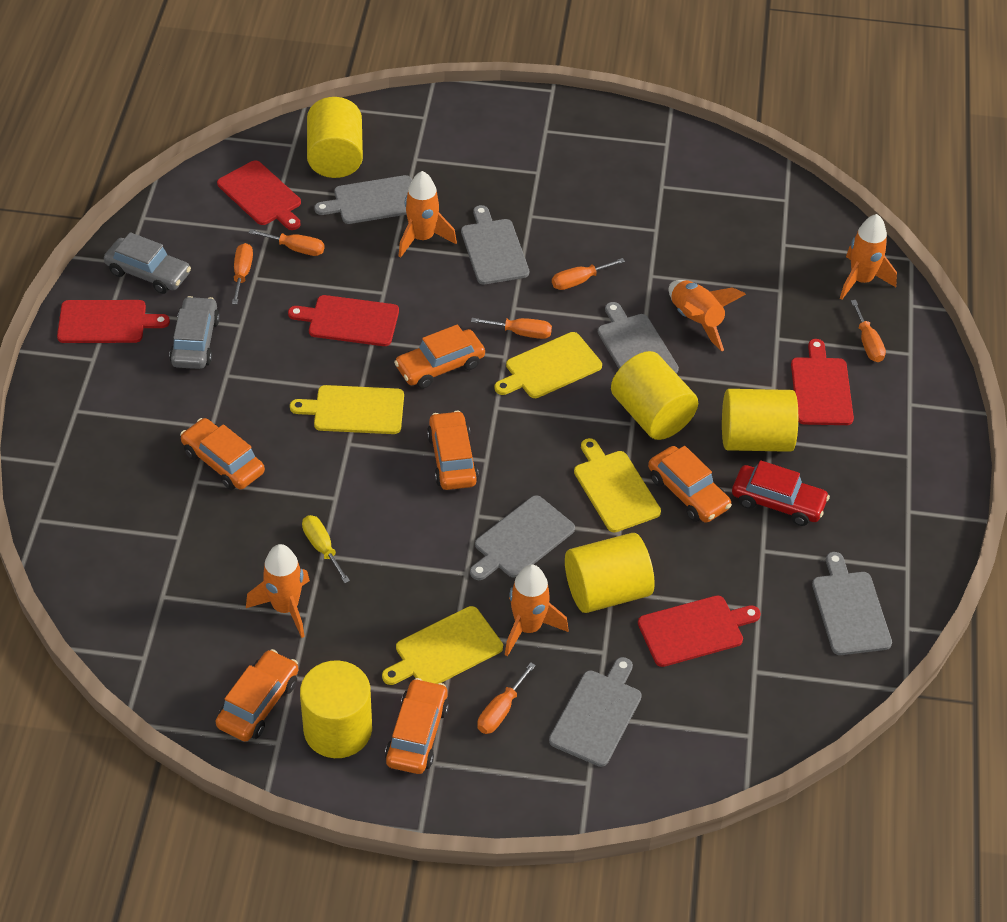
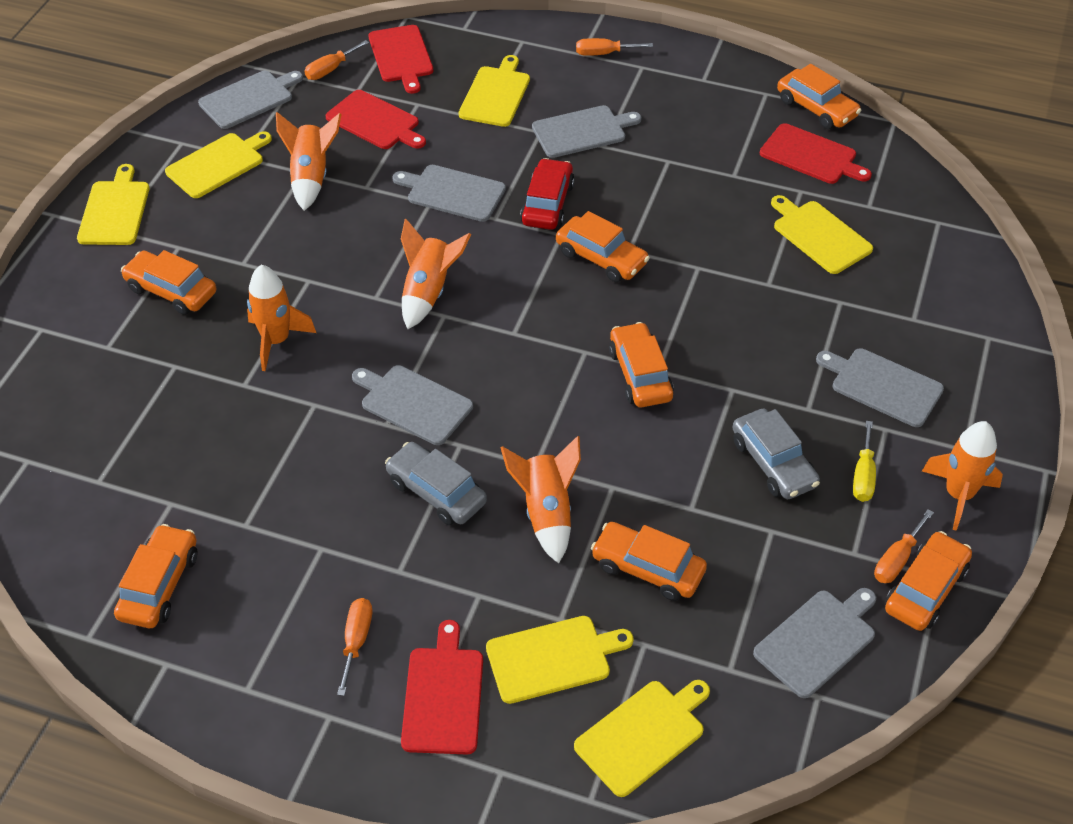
orange car: [180,418,265,490] [215,649,298,742] [385,678,449,774] [394,324,485,389] [427,411,479,490] [648,446,732,523] = 6 -> [114,524,198,628] [121,250,216,315] [556,211,650,282] [591,522,707,601] [609,322,674,407] [777,64,861,129] [885,531,972,631] = 7
orange screwdriver: [232,243,253,305] [249,229,325,256] [471,318,552,339] [477,662,536,734] [552,258,625,290] [851,300,886,362] = 6 -> [305,40,369,80] [337,598,372,696] [576,38,653,56] [874,509,934,583] = 4
red cutting board: [57,300,170,343] [217,160,301,230] [288,295,399,346] [638,596,761,667] [791,339,854,425] = 5 -> [326,90,426,149] [368,25,433,94] [401,620,483,754] [760,123,872,184] = 4
yellow cutting board: [290,385,404,434] [382,606,503,685] [494,332,602,398] [574,438,661,532] = 4 -> [77,164,150,245] [165,131,272,198] [459,55,530,127] [486,616,634,704] [574,680,710,797] [771,195,873,274] = 6
yellow cylinder: [300,660,372,758] [307,97,363,178] [565,533,654,613] [611,351,698,440] [722,389,798,452] = 5 -> none = 0

